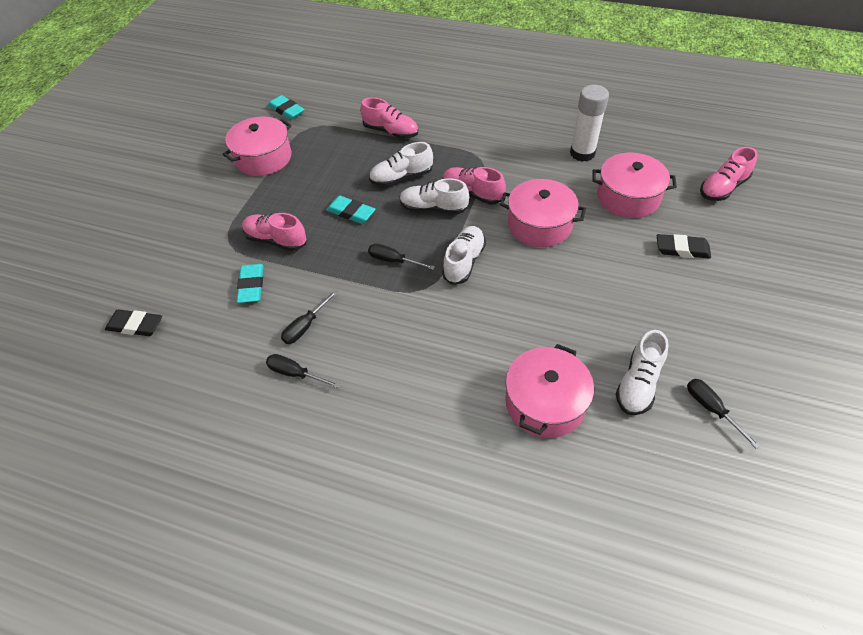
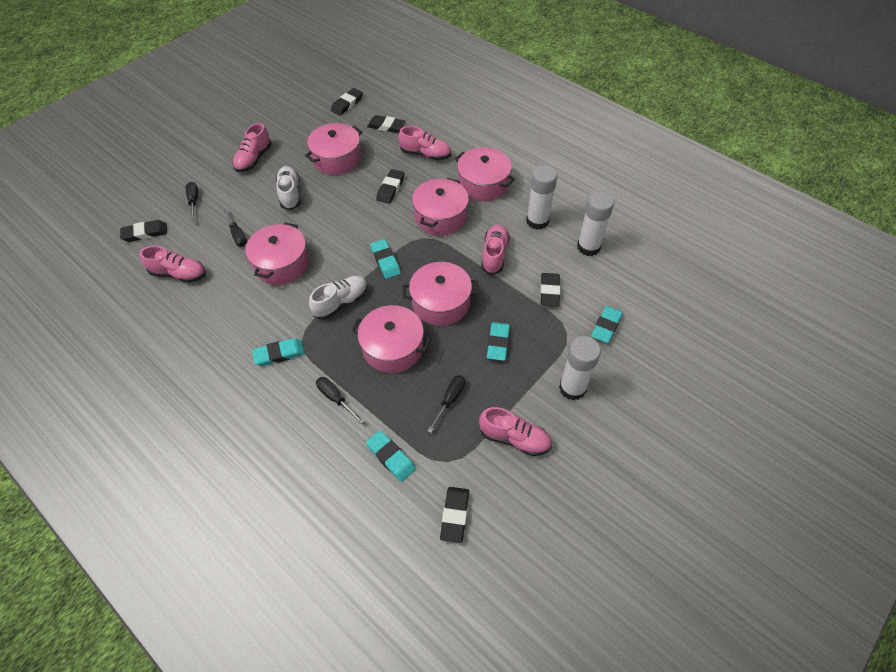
black eraser: [105,309,162,336] [657,234,711,259] = 2 -> [120,220,167,242] [331,88,363,116] [367,115,406,133] [376,169,404,204] [440,487,469,543] [540,273,560,307] = 6
pink pot: [223,117,292,176] [500,179,586,247] [505,344,594,438] [593,153,677,218] = 4 -> [245,222,309,285] [305,123,362,175] [352,305,431,373] [403,262,479,326] [412,178,469,235] [455,147,515,201] = 6
pink shoe: [242,213,307,251] [360,97,418,139] [443,167,506,205] [700,147,758,201] = 4 -> [140,246,206,283] [233,123,272,172] [398,126,451,160] [479,407,552,456] [481,225,510,275] = 5
turquoise eraser: [237,264,263,303] [268,95,305,120] [326,196,375,224] = 3 -> [252,338,305,366] [366,430,416,482] [370,239,401,279] [487,322,510,361] [591,306,623,343] = 5
white glue stick: [570,85,609,162] = 1 -> [526,165,557,230] [559,336,601,401] [577,191,614,256] = 3
white shoe: [369,142,433,187] [400,178,469,214] [442,226,486,285] [616,330,668,415] = 4 -> [276,166,301,210] [309,276,368,320] = 2

